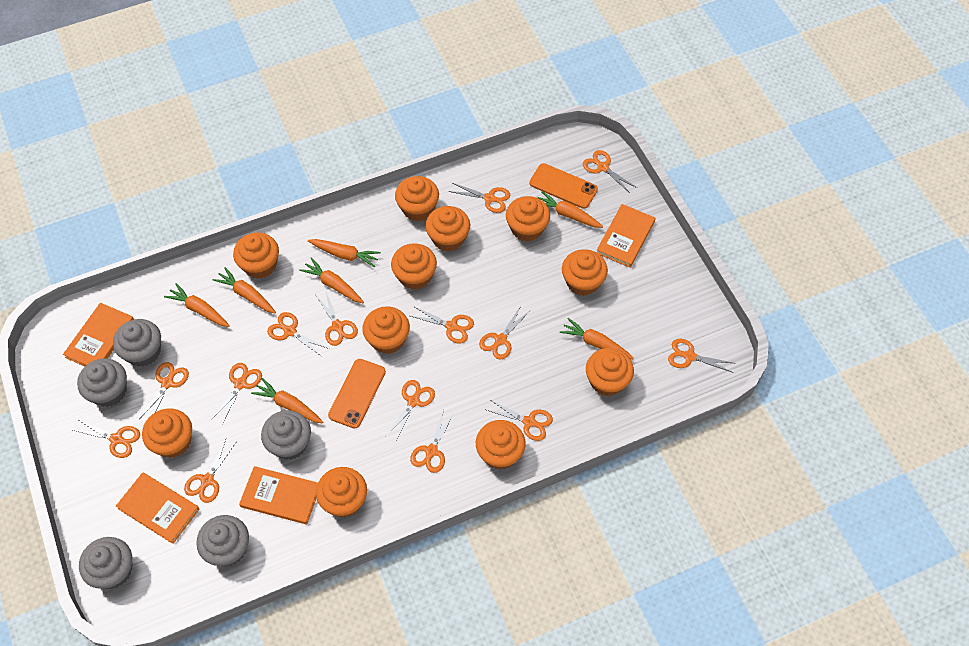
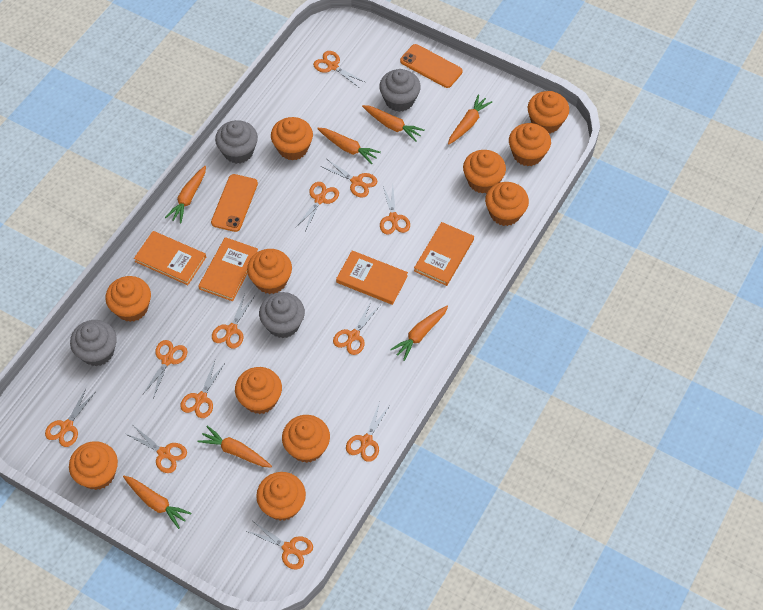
grey cupcake: [77,358,127,407] [79,537,133,589] [113,319,161,367] [196,515,249,567] [261,410,311,460] = 5 -> [70,320,117,366] [215,120,258,164] [259,292,305,338] [379,69,421,112] = 4
orange scissors: [73,419,140,458] [140,362,189,418] [184,439,236,503] [212,363,262,424] [267,312,329,357] [315,290,358,346] [386,380,435,439] [410,409,455,473] [411,307,474,343] [449,183,510,213] [479,306,530,360] [484,399,553,441] [583,150,637,193] [668,339,734,373] = 14 -> [45,389,95,447] [126,426,187,473] [143,340,187,398] [180,361,225,418] [212,293,254,349] [247,521,313,570] [296,182,339,231] [313,51,366,87] [321,159,377,198] [333,302,380,355] [346,402,389,462] [380,186,410,235] = 12

